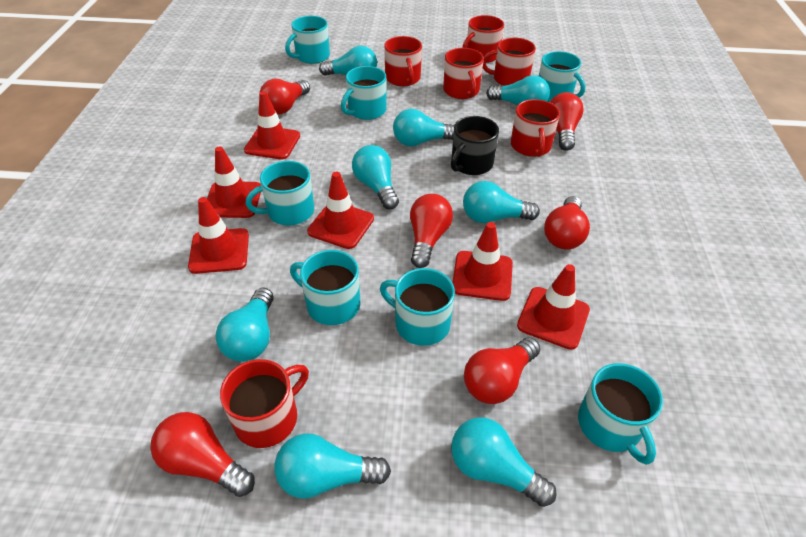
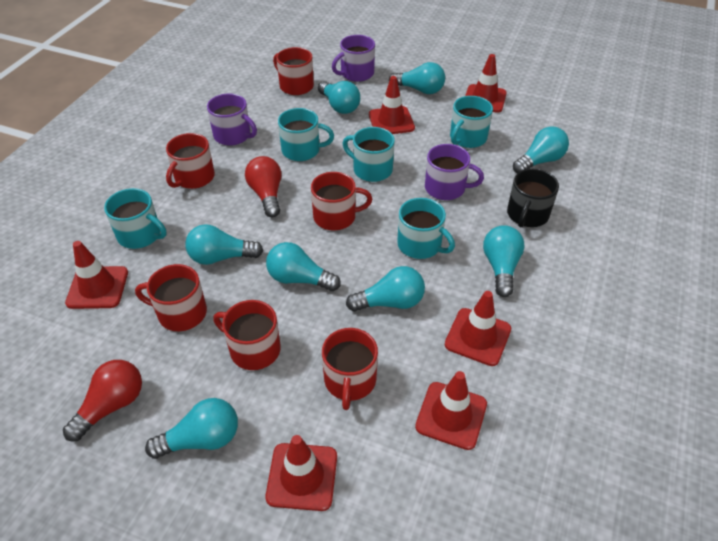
purple mug: none = 0 -> [207,93,257,146] [332,35,375,82] [425,144,484,200] = 3
red light bulb: [150,412,255,497] [259,79,310,115] [410,194,453,268] [464,337,540,404] [544,196,590,250] [550,92,584,151] = 6 -> [63,360,142,442] [245,156,281,217] = 2
turquoise mug: [246,161,314,225] [285,16,330,64] [290,250,360,325] [341,66,386,120] [380,268,455,346] [539,51,585,102] [578,363,663,465] = 7 -> [104,188,166,249] [278,108,334,161] [342,127,395,182] [397,198,455,259] [450,96,493,148] = 5

